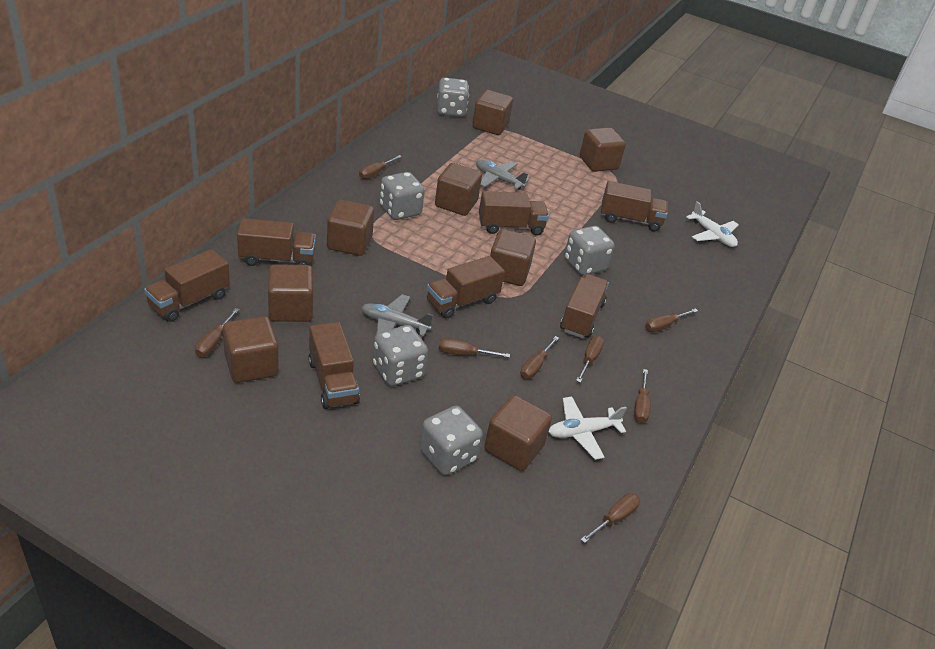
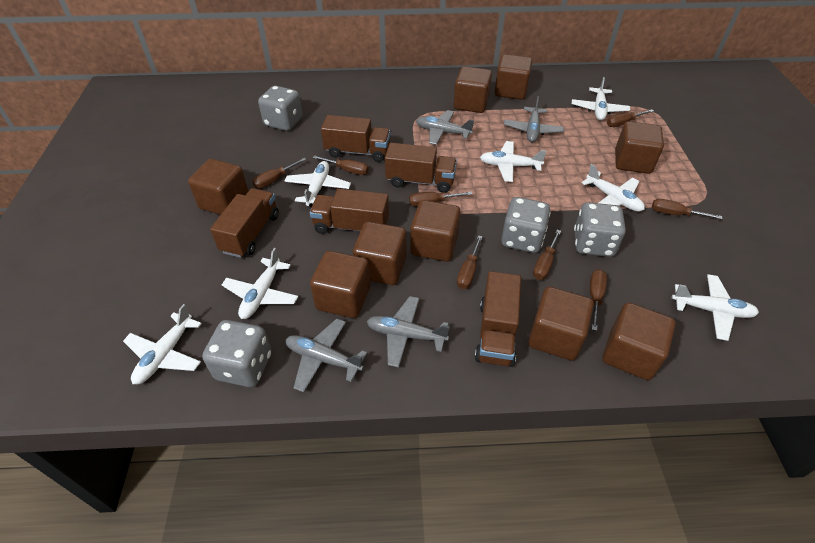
brown cube: [223,316,279,383] [268,264,313,322] [327,200,374,256] [435,163,482,216] [472,90,513,135] [484,395,552,471] [490,229,536,286] [580,127,626,172] = 8 -> [188,159,248,215] [310,251,370,318] [353,222,406,285] [410,200,461,262] [453,66,492,113] [495,54,532,100] [528,287,594,360] [602,302,676,380] [615,121,664,174] = 9
brown truck: [144,249,230,322] [237,218,316,266] [308,322,360,409] [427,256,505,319] [479,191,549,236] [560,274,609,338] [601,181,668,232] = 7 -> [210,188,279,258] [310,189,389,234] [321,115,391,162] [385,143,457,193] [475,271,521,367] = 5
grey dice: [373,325,428,386] [380,172,425,220] [420,406,483,475] [437,77,469,117] [564,226,615,275] = 5 -> [202,320,272,387] [258,86,302,131] [501,197,551,253] [574,202,626,257] = 4
grey plane: [361,294,433,337] [476,160,530,190] = 2 -> [286,319,367,393] [367,296,450,368] [416,110,474,145] [504,96,564,142] = 4
white plane: [549,397,627,460] [686,201,739,247] = 2 -> [123,304,202,384] [222,248,298,319] [284,161,351,207] [480,141,547,182] [572,77,630,120] [582,164,645,212] [672,274,759,341] = 7

